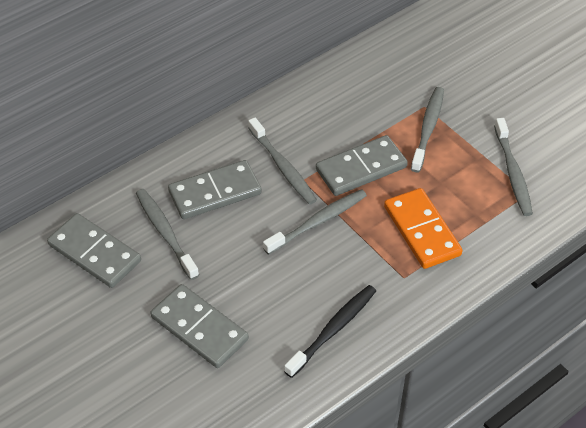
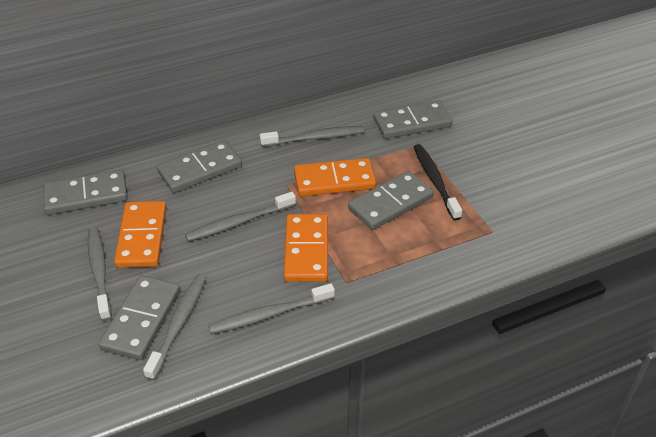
grey domino: [47,213,141,288] [150,284,249,368] [168,160,262,219] [316,135,408,196] = 4 -> [43,170,128,215] [99,275,181,360] [157,140,242,193] [348,171,434,230] [373,100,452,139] = 5
orange domino: [384,188,463,269] = 1 -> [114,201,167,268] [284,214,328,282] [294,158,376,196] = 3

